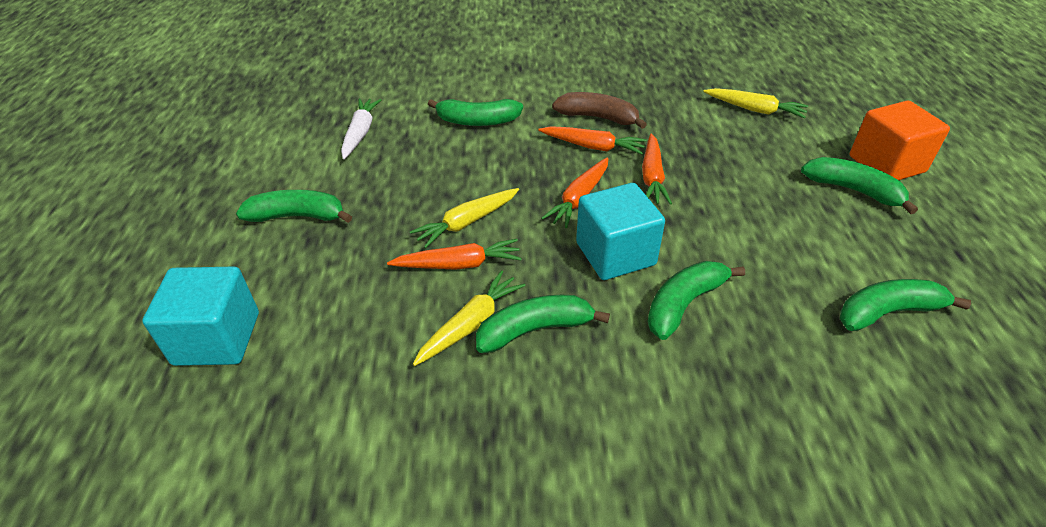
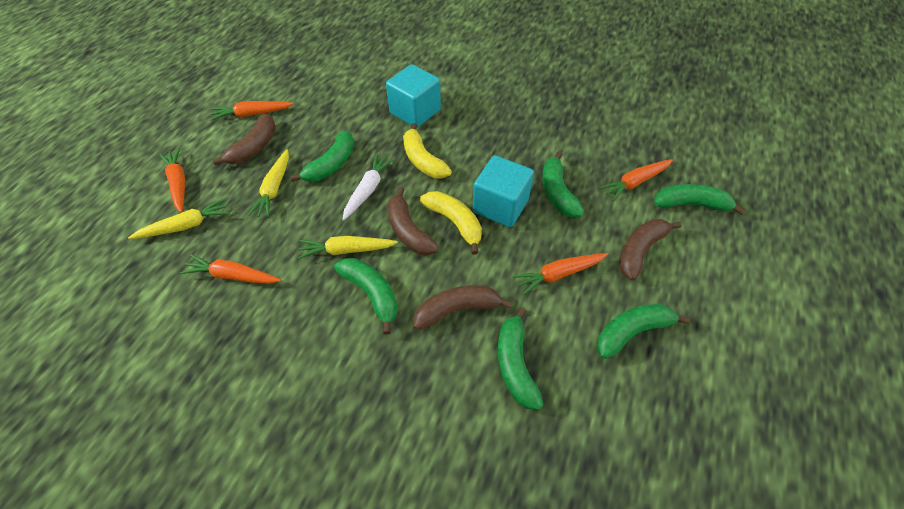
brown banana: [552,92,647,129] = 1 -> [212,114,276,165] [387,187,439,255] [414,285,513,330] [619,219,682,281] = 4
orange carrot: [387,239,522,270] [538,126,647,155] [541,157,608,228] [642,134,672,205] = 4 -> [159,148,185,213] [180,254,281,284] [211,101,293,121] [513,253,608,295] [599,159,673,201] = 5
orange cube: [850,100,950,180] = 1 -> none = 0
yellow banana: none = 0 -> [403,123,452,179] [420,191,482,255] = 2

